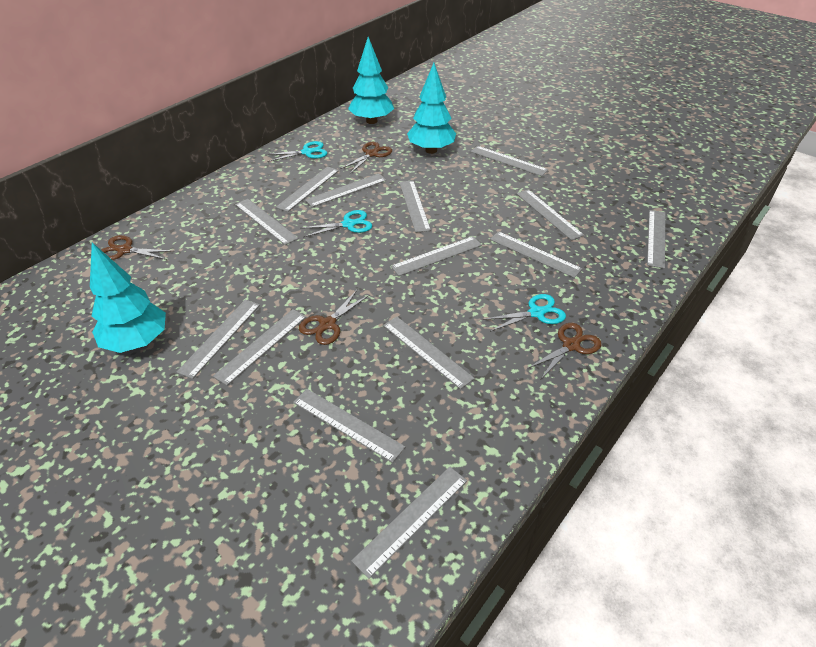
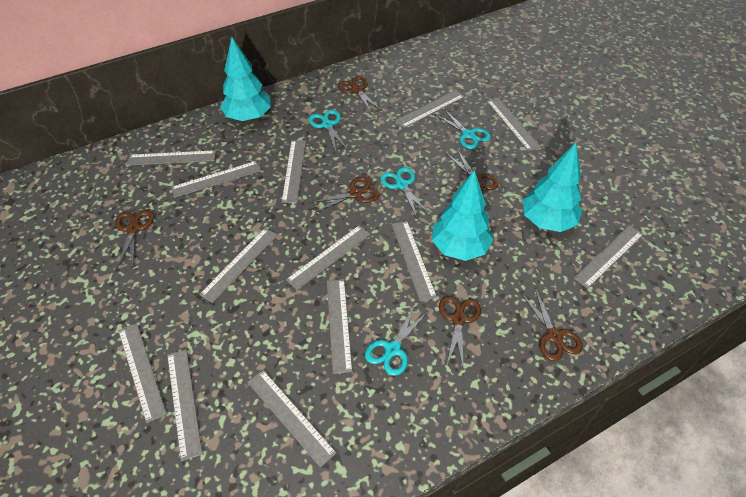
brown scissors: [101,235,174,260] [299,290,370,345] [341,142,392,174] [527,323,601,379] = 4 -> [115,210,154,268] [309,176,380,213] [338,76,381,113] [439,296,481,371] [446,149,499,193] [521,288,583,361] = 6
grey ruler: [177,300,260,379] [213,309,306,386] [235,199,299,245] [276,166,339,212] [293,389,405,463] [305,174,386,207] [351,467,467,579] [383,317,475,389] [391,236,482,276] [399,180,431,233] [471,146,548,176] [490,231,582,278] [516,189,584,241] [647,210,665,269] = 14 -> [118,323,167,423] [127,150,216,166] [167,349,203,461] [171,161,261,198] [199,228,278,303] [248,370,336,468] [282,140,306,203] [286,225,370,290] [327,279,352,374] [392,221,437,301] [395,90,465,128] [487,98,541,151] [573,225,644,289] = 13
turquoise scissors: [265,141,327,162] [300,210,372,238] [483,294,566,332] = 3 -> [309,110,348,152] [365,304,429,376] [381,167,430,218] [436,109,491,149] = 4

